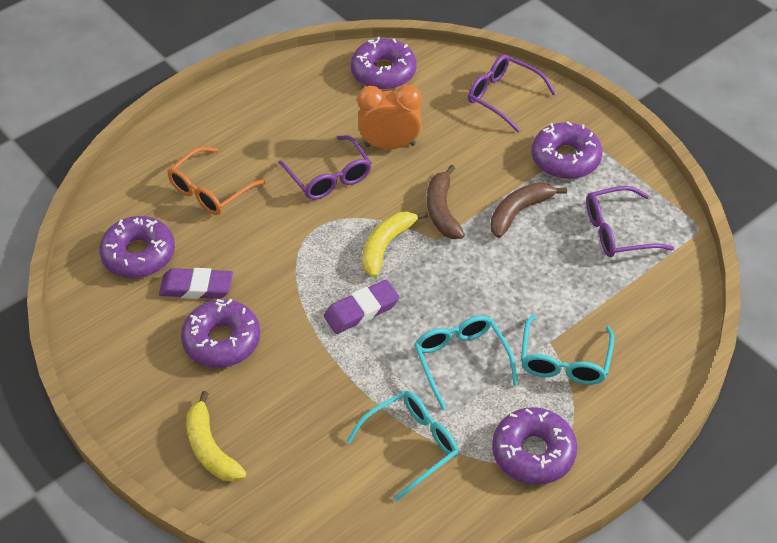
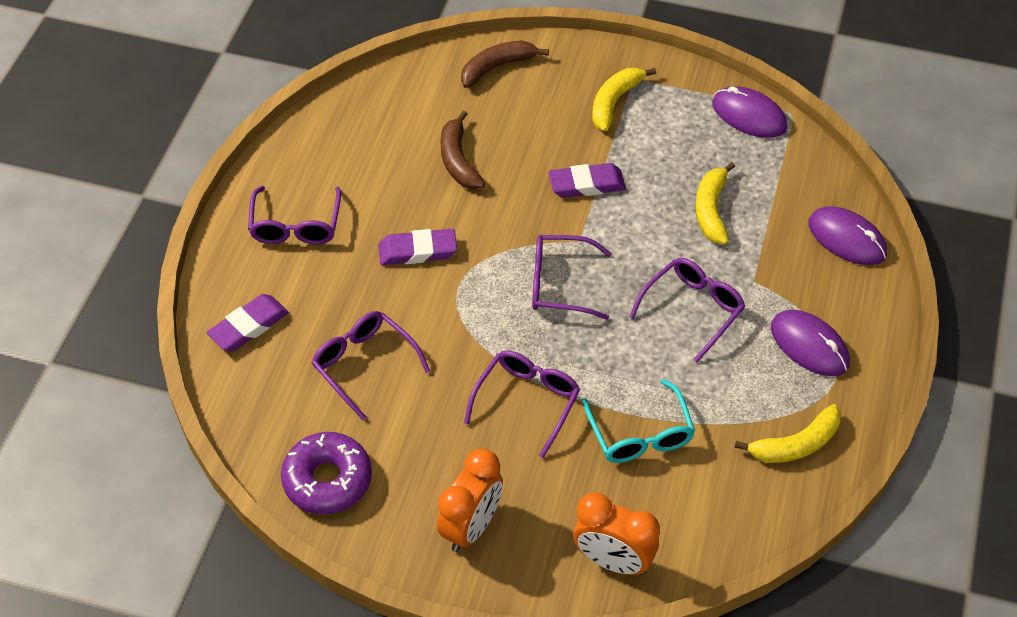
orange clock: [357,85,422,149] = 1 -> [437,449,503,552] [573,493,660,575] = 2
orange glasses: [167,147,266,215] = 1 -> none = 0
purple donut: [99,216,175,278] [181,299,260,368] [351,37,416,90] [492,407,577,485] [531,122,602,179] = 5 -> [281,432,372,514] = 1
purple eraser: [159,268,233,299] [324,280,400,334] = 2 -> [207,294,289,351] [378,229,457,265] [548,163,626,198] = 3
purple glasses: [278,135,372,200] [468,54,556,132] [586,186,674,257] = 3 -> [248,186,341,245] [312,311,430,420] [464,351,580,458] [532,235,612,320] [629,258,745,363] = 5
purple mouse: none = 0 -> [712,86,787,138] [771,310,850,376] [808,206,887,265] = 3
turquoise glasses: [347,391,458,501] [414,315,518,410] [521,314,614,385] = 3 -> [582,379,695,463] = 1
yellow banana: [186,391,246,482] [362,211,428,277] = 2 -> [592,68,656,131] [695,162,736,244] [734,404,841,463] = 3

